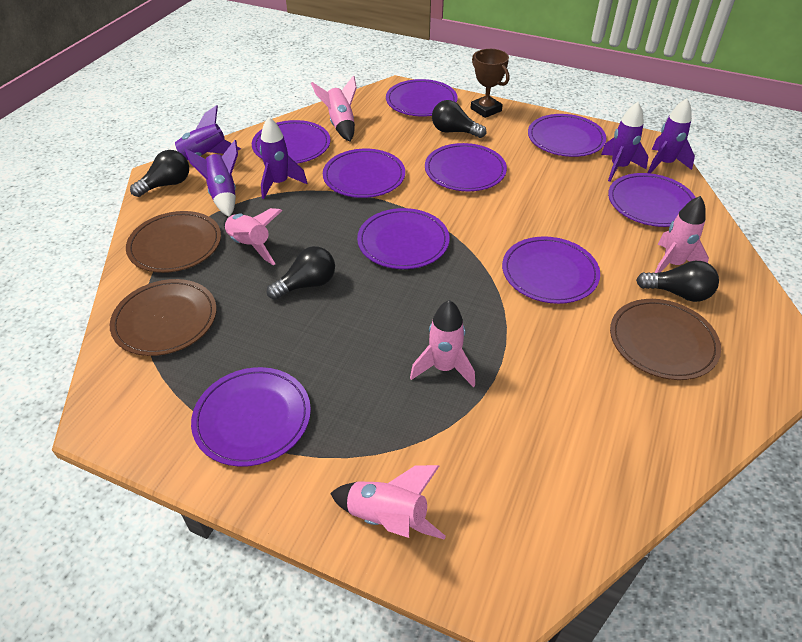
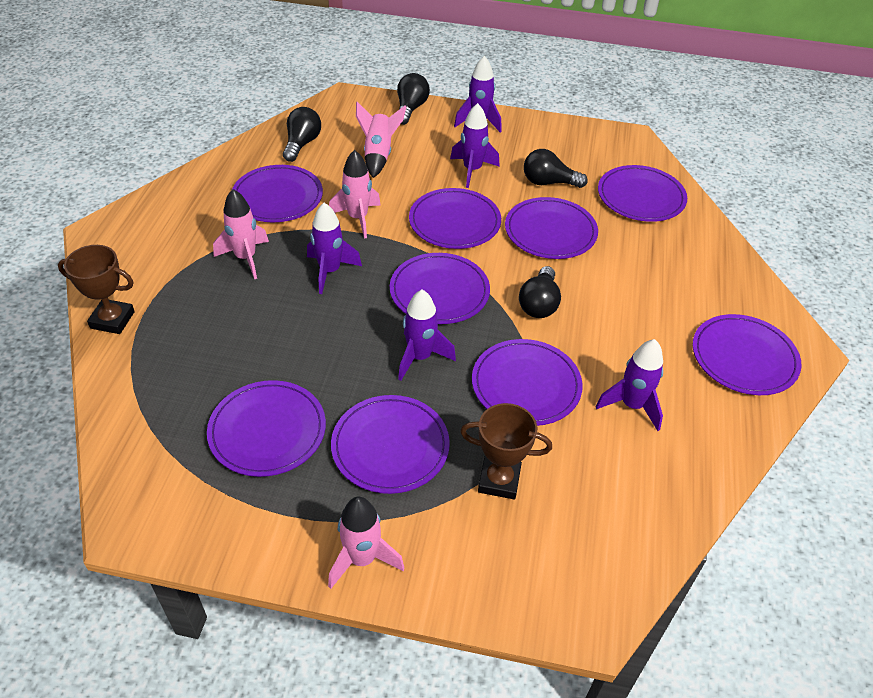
brown plate: [110,279,217,356] [126,211,221,273] [610,299,721,380] = 3 -> none = 0
brown trophy: [471,49,510,118] = 1 -> [58,245,135,334] [460,403,552,499] = 2
pink rocket: [224,208,282,265] [311,75,357,142] [330,465,446,540] [410,300,475,387] [655,196,709,273] = 5 -> [213,189,269,279] [328,497,404,589] [329,150,381,238] [356,102,407,178] = 4

